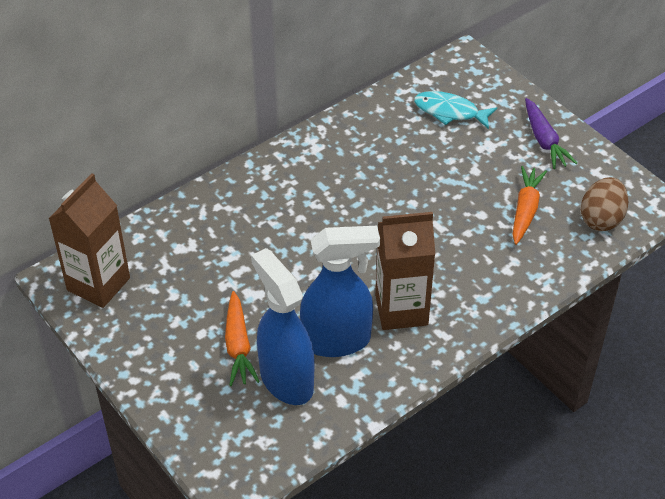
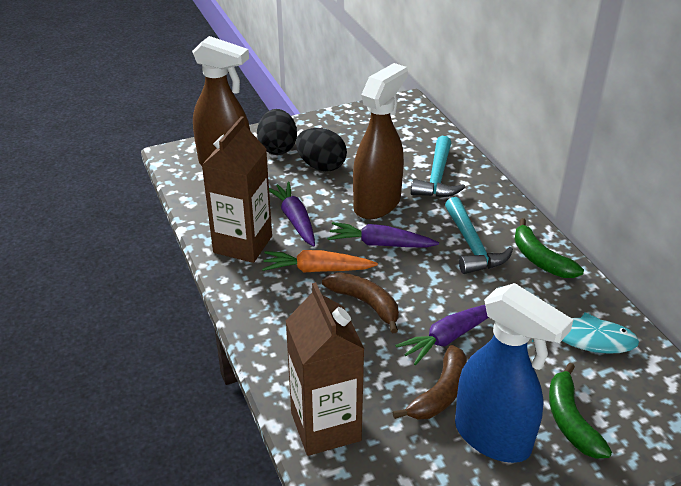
black egg: none = 0 -> [257,109,297,155] [296,128,347,172] = 2
blue spray bottle: [251,248,314,405] [300,226,380,357] = 2 -> [455,283,573,463] = 1
brown banana: none = 0 -> [322,272,399,333] [393,345,467,420] = 2
brown egg: [581,177,628,231] = 1 -> none = 0
brown spray bottle: none = 0 -> [192,36,250,165] [353,63,408,219] = 2
green banana: none = 0 -> [514,218,584,278] [549,363,612,459] = 2
orange carrot: [225,291,260,386] [512,166,547,245] = 2 -> [262,250,378,273] = 1
purple carrot: [525,98,577,169] = 1 -> [269,182,315,247] [327,222,439,248] [395,305,489,365] = 3
turquoise hammer: none = 0 -> [411,136,466,197] [445,197,513,274] = 2

